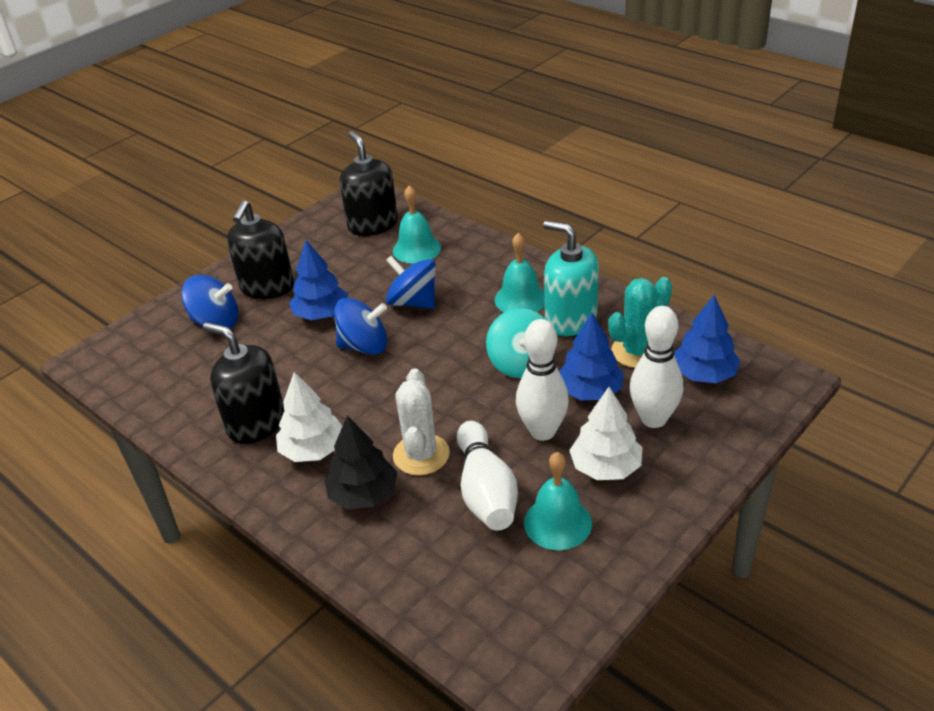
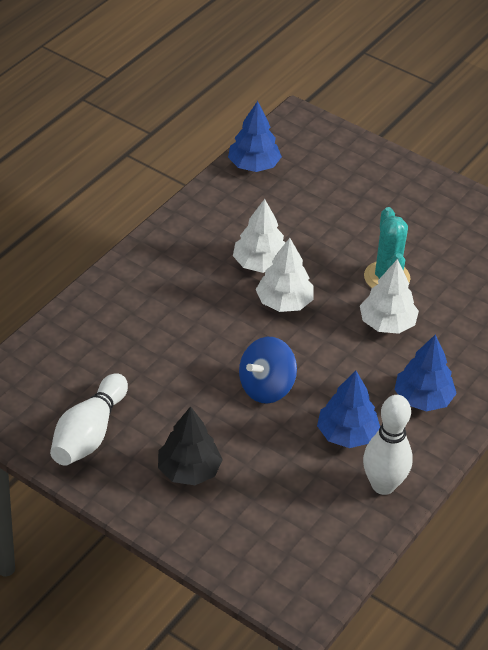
black soap dispenser: [203,322,284,444] [227,200,294,299] [340,131,398,236] = 3 -> none = 0
blue spinning top: [181,275,238,328] [334,298,387,355] [386,256,436,309] = 3 -> [239,337,297,404] = 1
turquoise bell: [393,185,441,263] [495,233,545,312] [524,452,592,550] = 3 -> none = 0
turquoise soap dispenser: [543,221,599,336] = 1 -> none = 0
turquoise spinning top: [486,308,546,378] = 1 -> none = 0
white bowling pin: [457,421,518,531] [516,319,569,441] [630,306,683,428] = 3 -> [50,373,128,466] [363,395,413,495] = 2
white cactus: [393,368,450,475] = 1 -> none = 0
white tree: [276,372,342,462] [569,387,642,480] = 2 -> [233,199,286,273] [256,238,314,312] [360,259,419,334] = 3

